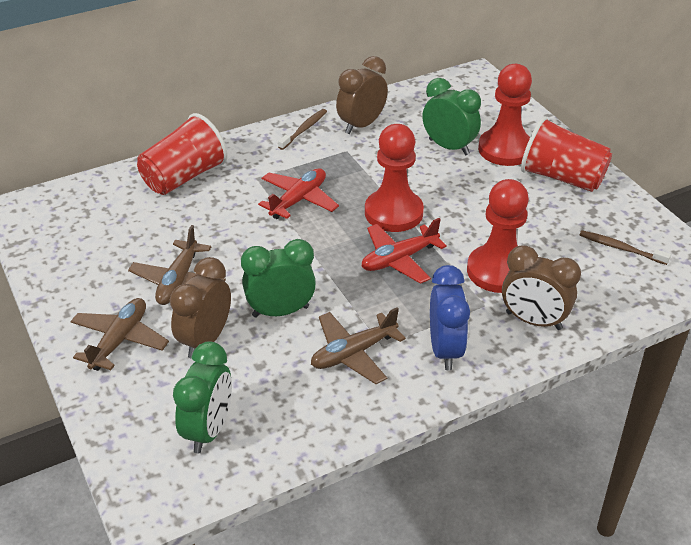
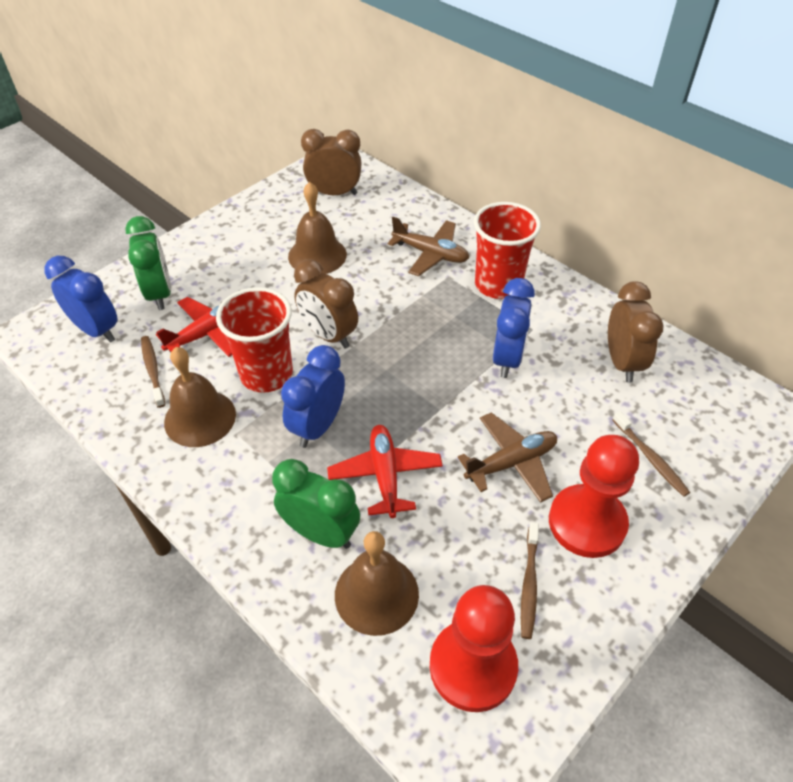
blue clock: [430,265,470,370] = 1 -> [44,256,118,342] [281,345,345,448] [493,278,535,378] = 3
brown bell: none = 0 -> [164,347,236,447] [288,182,347,274] [335,531,419,636] = 3
brown plane: [70,298,169,371] [128,225,226,305] [311,307,406,384] = 3 -> [388,217,469,276] [458,412,557,503] = 2
brown toothbrush: [278,109,327,150] [579,230,671,265] = 2 -> [141,336,165,408] [521,522,539,639] [613,411,690,497] = 3
green clock: [173,341,232,454] [241,239,316,318] [422,78,481,155] = 3 -> [125,216,171,310] [272,459,360,549] = 2
red pawn: [365,124,424,232] [467,179,529,293] [478,64,532,166] = 3 -> [430,585,518,712] [549,435,639,558] = 2

